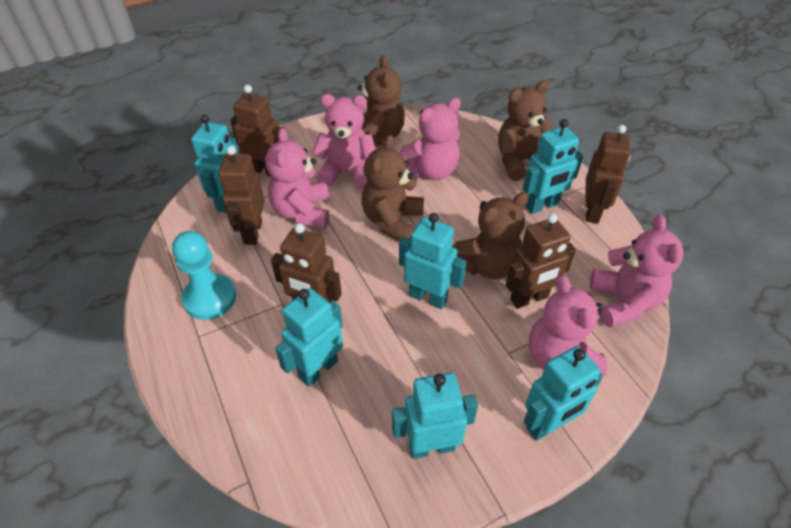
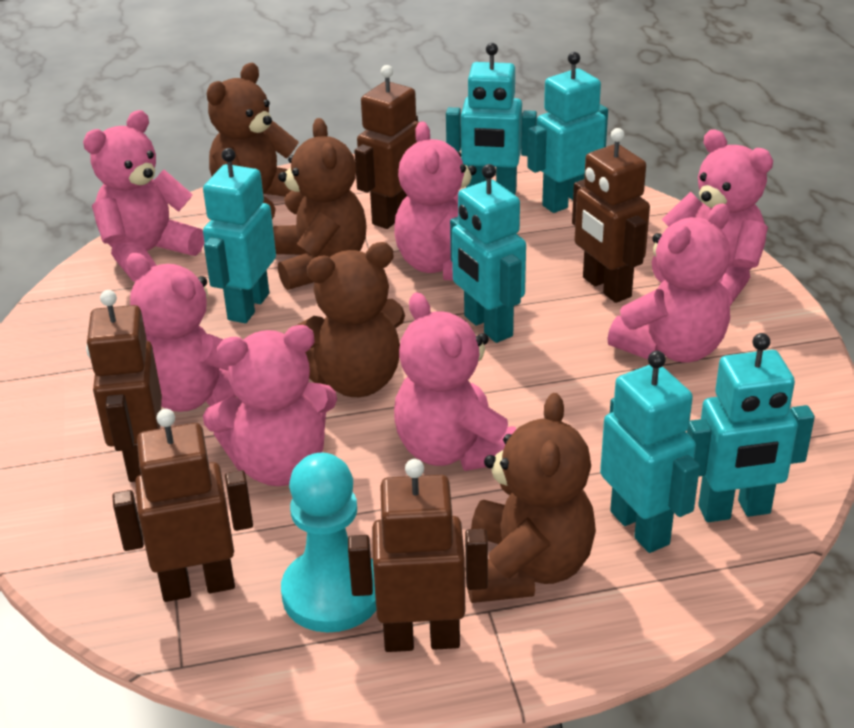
pink teddy bear: [265,128,329,228] [312,94,376,189] [400,98,461,180] [529,275,607,376] [590,214,684,327] = 5 -> [83,110,204,282] [127,253,237,412] [203,325,337,486] [394,121,477,280] [394,292,516,471] [607,204,731,362] [652,129,773,305] = 7

